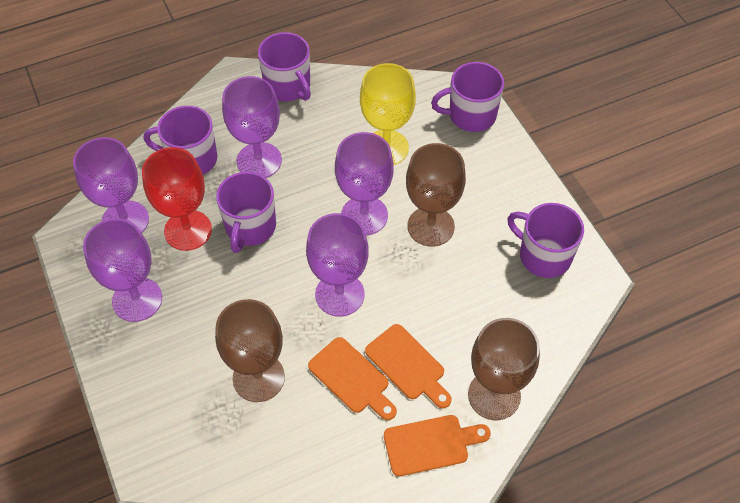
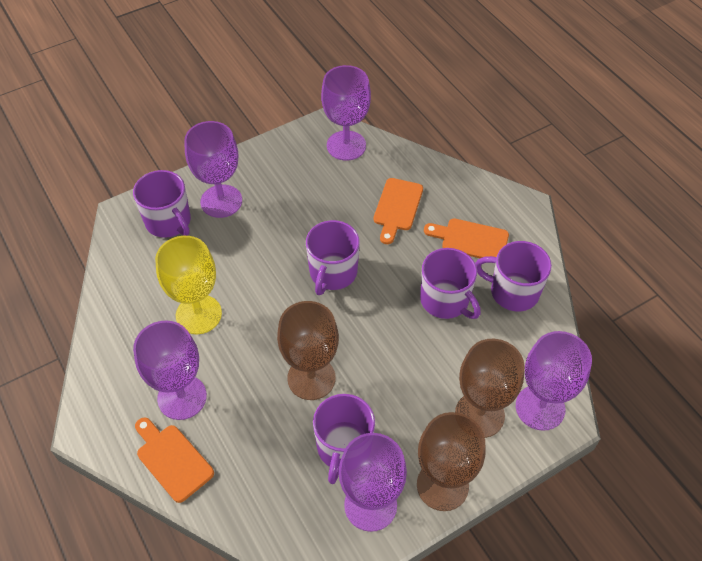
red goblet: [142,147,212,251] = 1 -> none = 0

